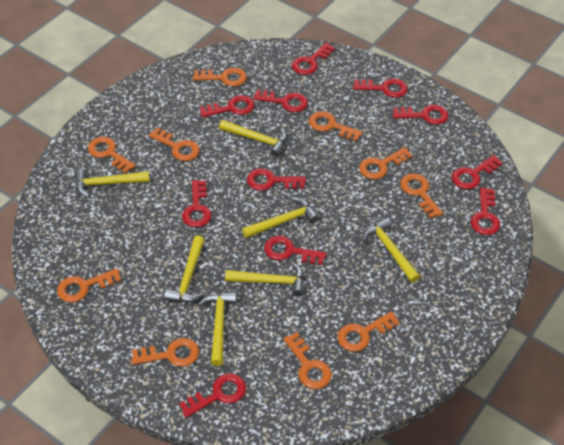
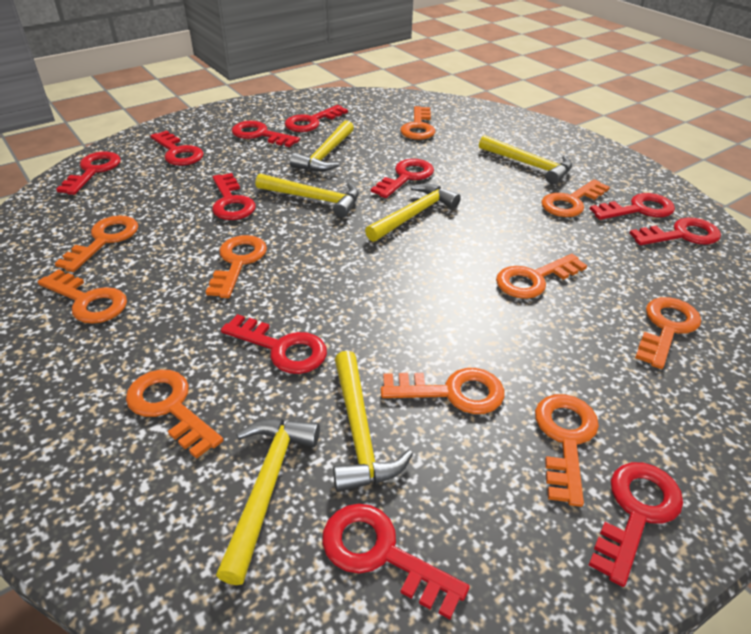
yellow hammer: [75,168,150,198] [164,236,205,302] [198,292,237,366] [219,120,287,157] [225,262,304,296] [242,197,319,238] [362,218,420,283] = 7 -> [216,419,320,585] [255,173,359,218] [290,120,354,172] [333,351,413,492] [365,184,461,242] [479,135,572,184] = 6

